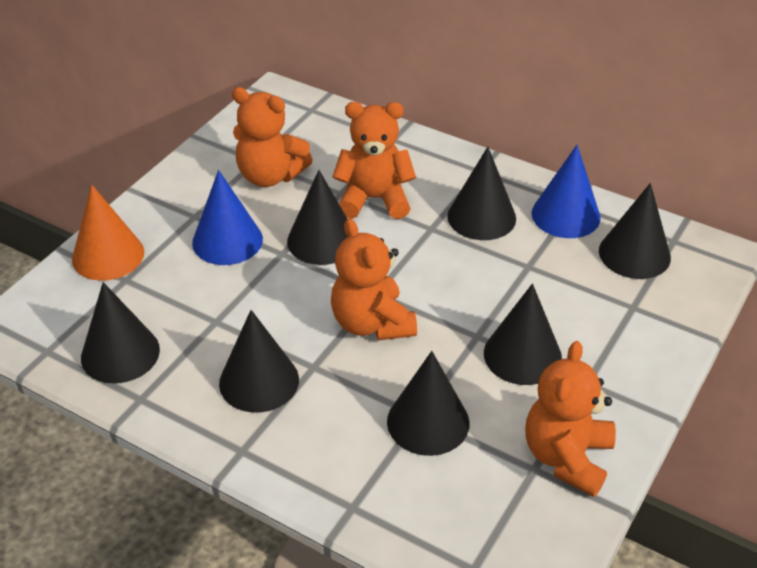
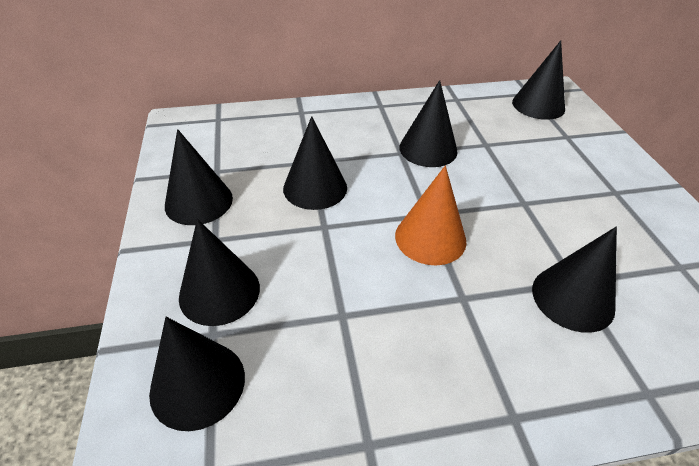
blue cone: [192,170,263,265] [532,145,601,238] = 2 -> none = 0
orange teddy bear: [232,87,313,187] [331,218,417,340] [332,102,416,219] [525,341,616,497] = 4 -> none = 0

